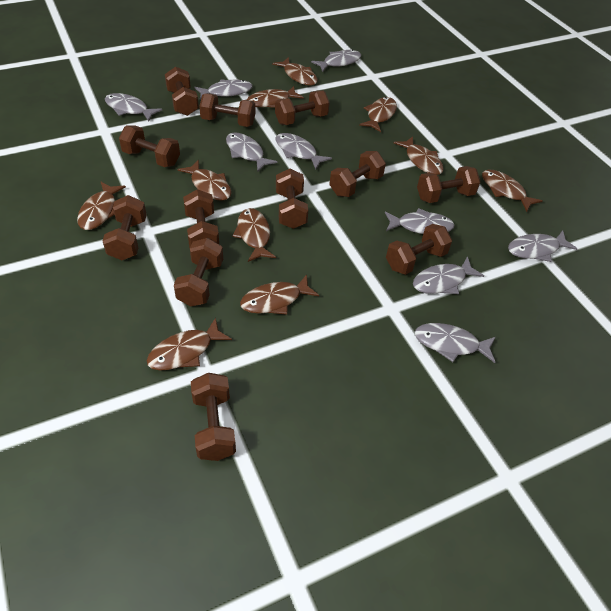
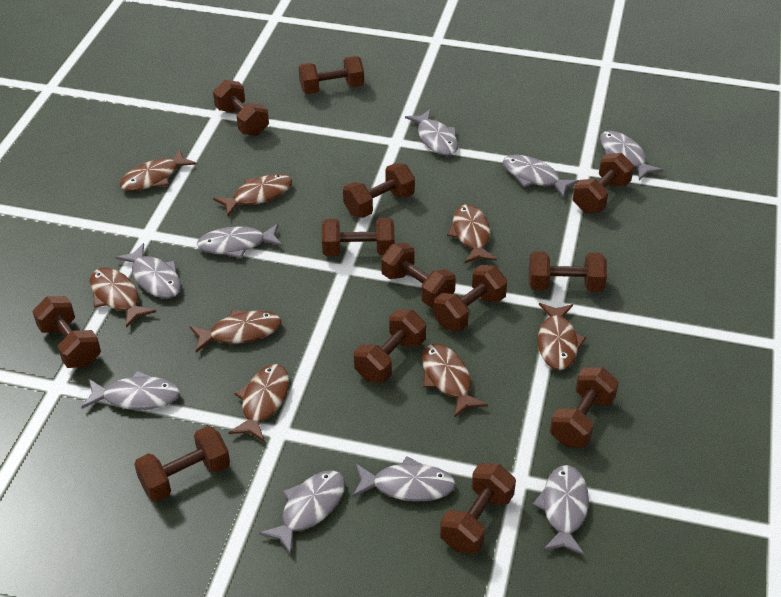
brown dumbbell: [103,195,147,260] [119,125,180,167] [165,67,199,116] [174,238,223,306] [183,189,219,248] [191,373,236,461] [199,93,255,127] [275,90,330,125] [276,169,308,229] [329,151,386,197] [386,224,452,275] [417,166,480,203] = 12 -> [32,296,101,368] [134,426,230,502] [213,80,269,136] [299,56,364,94] [322,218,395,256] [343,163,415,218] [354,309,426,383] [381,243,456,307] [433,265,508,332] [440,463,516,554] [529,251,607,292] [550,367,619,448] [572,153,634,213] = 13
brown fish: [77,181,126,230] [146,317,232,370] [177,160,232,201] [232,208,276,262] [240,274,319,315] [247,86,304,108] [272,57,318,86] [359,97,397,132] [394,136,444,175] [482,170,543,212] = 10 -> [90,268,156,328] [120,149,197,191] [190,310,282,352] [213,174,292,216] [228,364,289,442] [422,344,488,418] [447,204,497,263] [538,303,586,370] = 8

